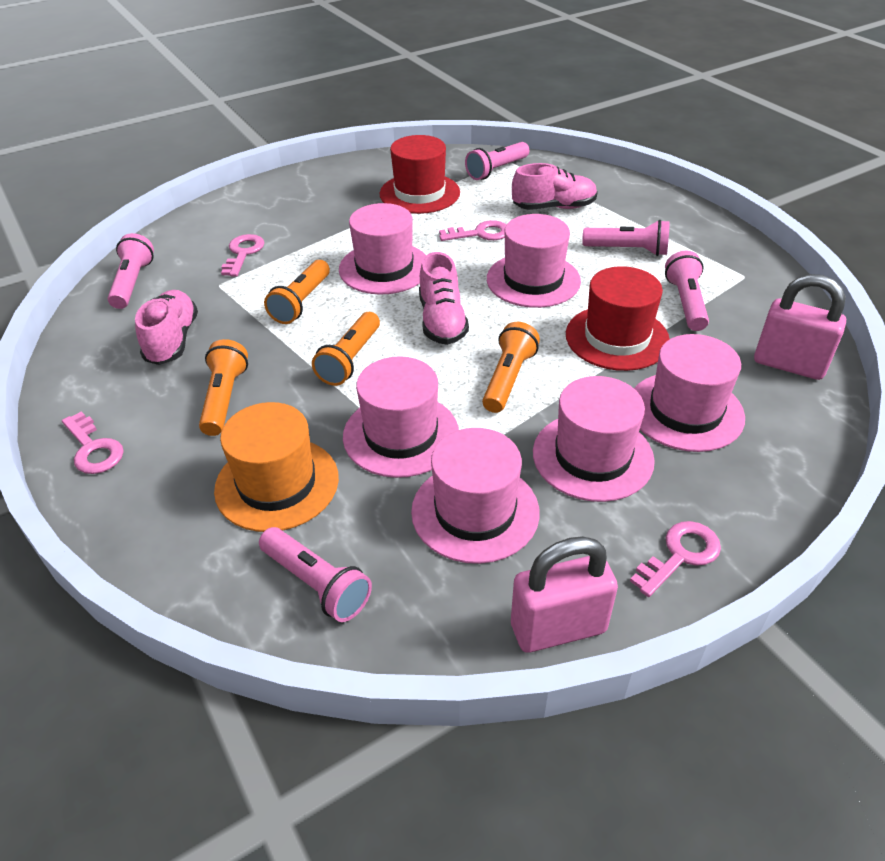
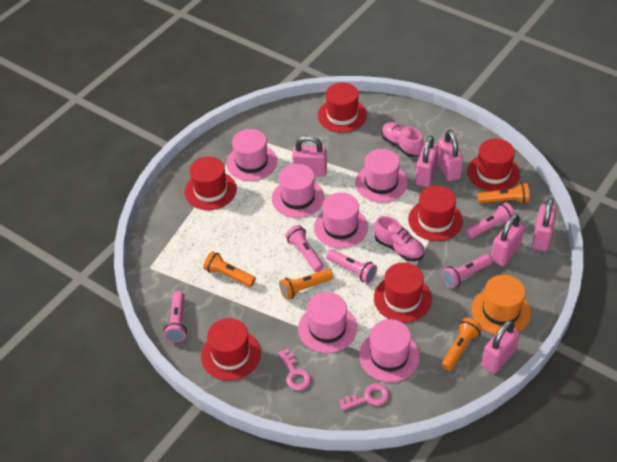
pink key: [62,411,124,474] [221,234,264,277] [439,220,507,241] [630,521,721,597] = 4 -> [278,349,311,390] [339,383,389,411] = 2
pink padlock: [511,536,618,653] [754,274,846,380] = 2 -> [292,135,327,177] [415,136,439,187] [438,130,463,181] [482,320,520,374] [491,214,525,266] [532,198,557,251] = 6
pink shoe: [135,290,198,365] [419,252,469,345] [512,163,598,210] = 3 -> [374,216,424,261] [382,122,424,157] = 2
red hat: [380,135,460,214] [566,266,670,371] = 2 -> [185,157,237,210] [201,318,261,381] [318,83,367,133] [374,262,432,322] [408,185,463,241] [467,139,520,191] = 6

